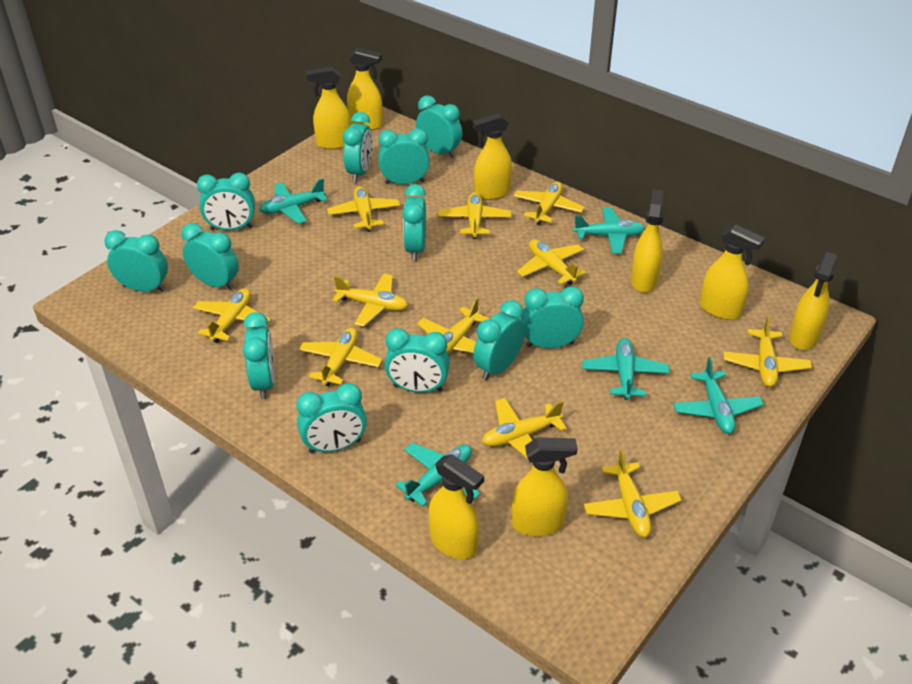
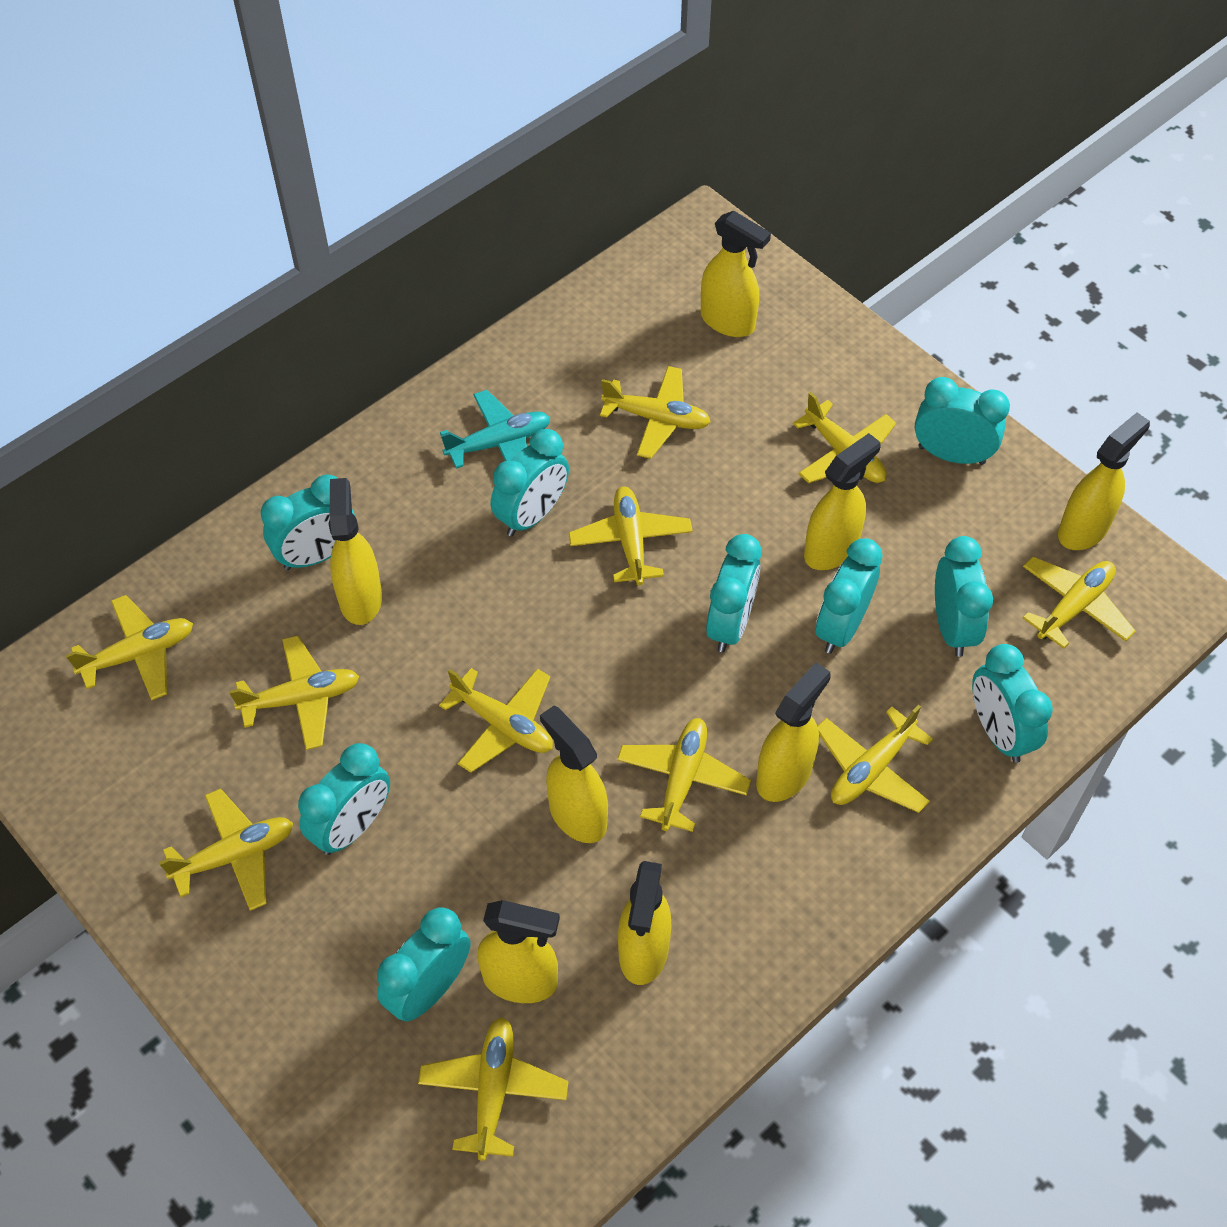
turquoise clock: [104,230,168,292] [182,223,239,290] [197,173,255,230] [243,312,275,399] [297,383,367,453] [343,112,373,182] [378,128,430,184] [384,328,450,393] [402,184,426,261] [416,95,463,158] [473,300,525,381] [521,286,584,348] = 12 -> [261,474,355,570] [298,743,390,855] [377,907,471,1021] [491,429,569,537] [706,534,761,652] [816,538,883,653] [915,377,1010,465] [935,536,993,657] [972,644,1053,763] = 9
turquoise plane: [259,179,327,224] [396,443,480,507] [574,207,645,254] [582,338,670,400] [673,357,764,434] = 5 -> [440,390,550,469] = 1

